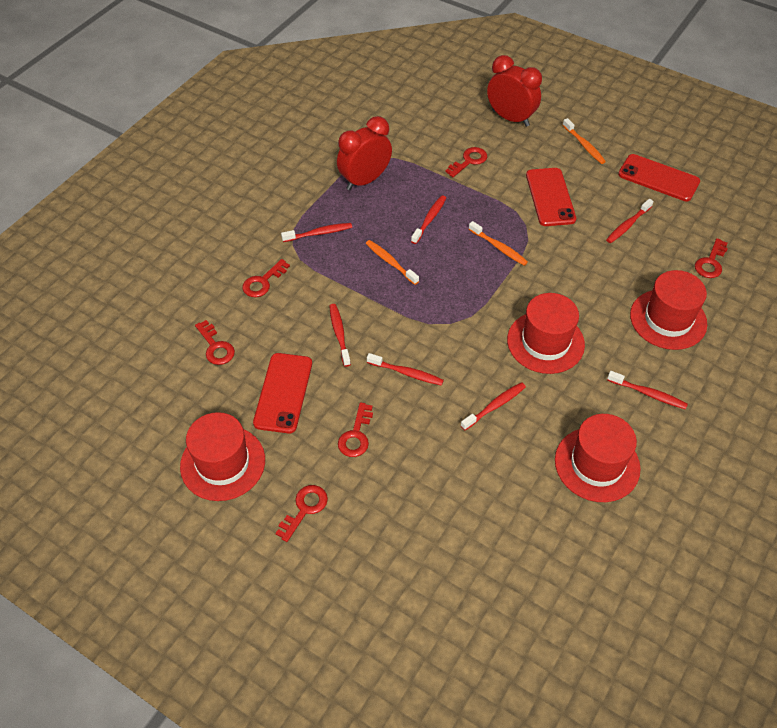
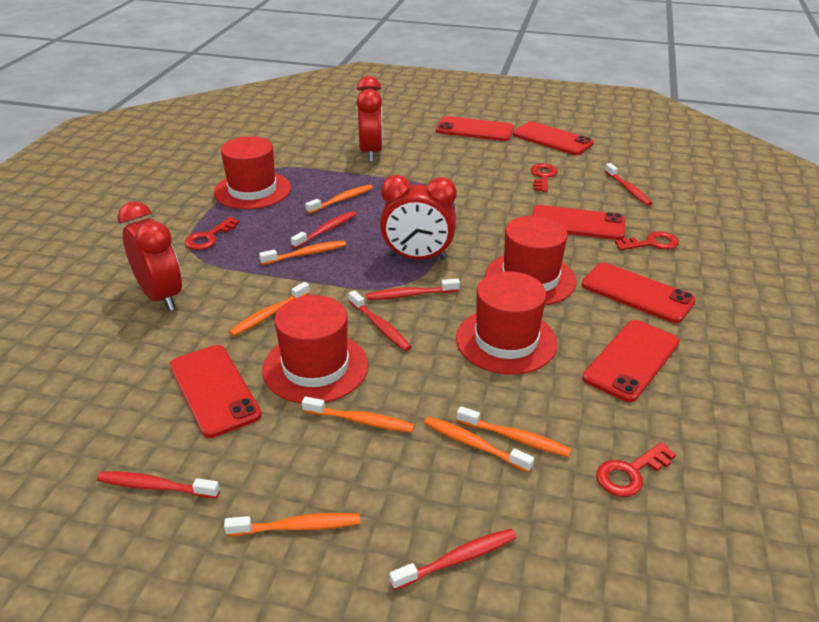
orange toothbrush: [366,240,419,285] [469,221,528,266] [563,118,606,164] = 3 -> [224,513,360,536] [229,282,310,336] [259,240,346,265] [302,396,415,433] [305,184,373,214] [424,416,534,473] [457,406,572,457] = 7
red clock: [337,116,392,190] [487,55,542,127] = 2 -> [118,201,182,311] [356,76,383,162] [380,175,457,260] = 3
red key: [195,320,235,365] [242,259,290,297] [276,485,328,542] [338,402,373,457] [445,147,487,177] [695,238,728,278] = 6 -> [185,217,240,250] [531,163,558,192] [596,442,676,497] [615,231,679,250] = 4
red phone: [253,353,312,433] [526,168,576,226] [618,154,700,201] = 3 -> [170,345,262,438] [436,116,514,141] [513,121,594,155] [532,205,625,240] [582,263,696,323] [582,320,680,402] = 6
red toothbrush: [281,223,352,242] [330,304,351,367] [367,353,444,386] [411,195,446,244] [461,382,526,430] [606,199,654,243] [607,371,688,409] = 7 -> [97,471,220,498] [291,211,356,249] [349,290,411,351] [366,278,460,300] [389,529,517,590] [605,163,652,206] = 6

